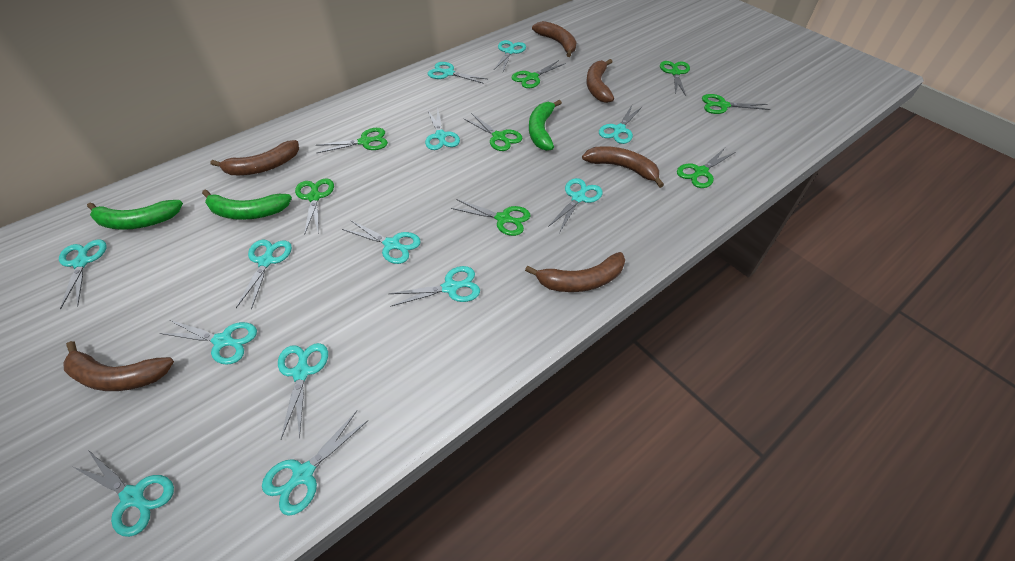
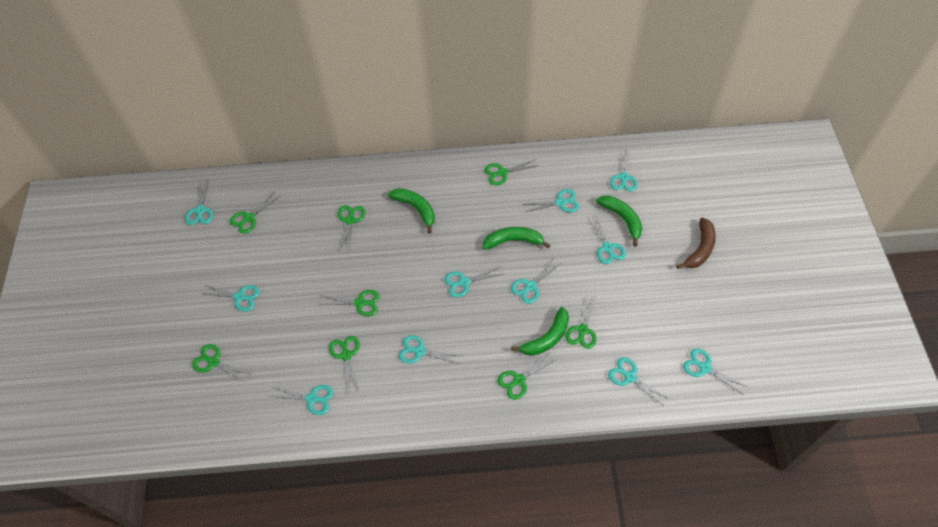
brown banana: [63,341,174,391] [210,140,299,175] [525,252,625,292] [532,21,577,57] [582,146,664,188] [586,59,614,103] = 6 -> [676,217,716,269] = 1
green banana: [87,200,183,230] [202,190,292,220] [529,100,562,151] = 3 -> [388,188,435,233] [483,227,551,250] [511,307,569,356] [596,195,642,247] = 4
turquoise scissors: [59,239,107,310] [73,450,174,537] [160,320,257,365] [236,239,292,310] [262,411,369,516] [278,343,328,439] [342,220,421,264] [389,266,480,307] [425,109,460,150] [428,62,487,84] [493,40,526,71] [548,178,603,233] [599,105,643,144] = 13 -> [185,180,213,225] [200,285,260,312] [270,385,334,415] [399,335,460,364] [445,266,502,297] [511,258,561,304] [522,189,580,212] [588,215,626,264] [608,357,671,407] [610,148,638,192] [683,348,748,395] = 11

